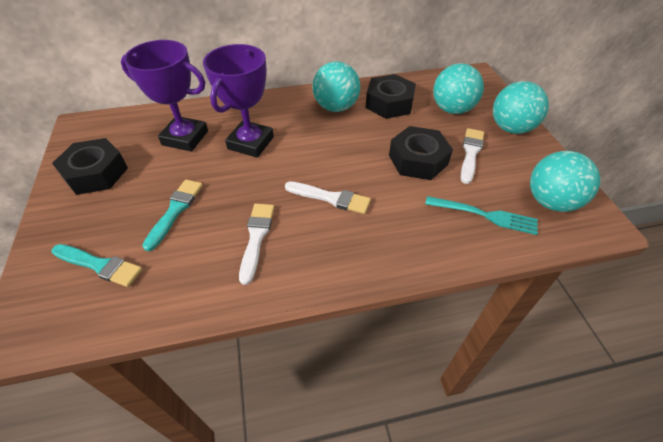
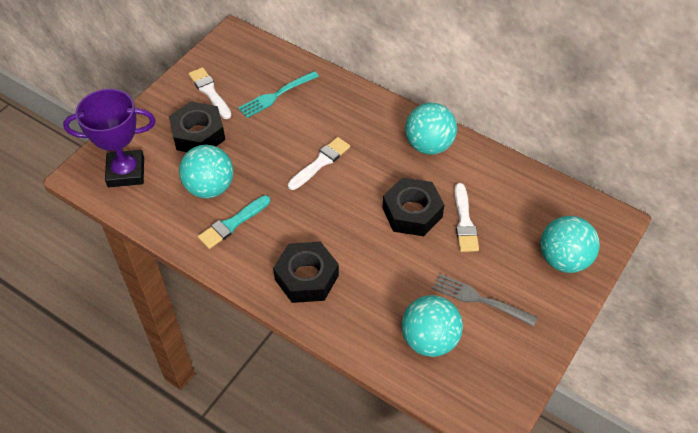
grey fork: none = 0 -> [432,274,538,326] = 1
purple trophy: [121,40,208,152] [203,44,274,158] = 2 -> [63,89,155,187] = 1
turquoise brush: [51,244,142,287] [142,179,203,251] = 2 -> [198,195,270,249] = 1

